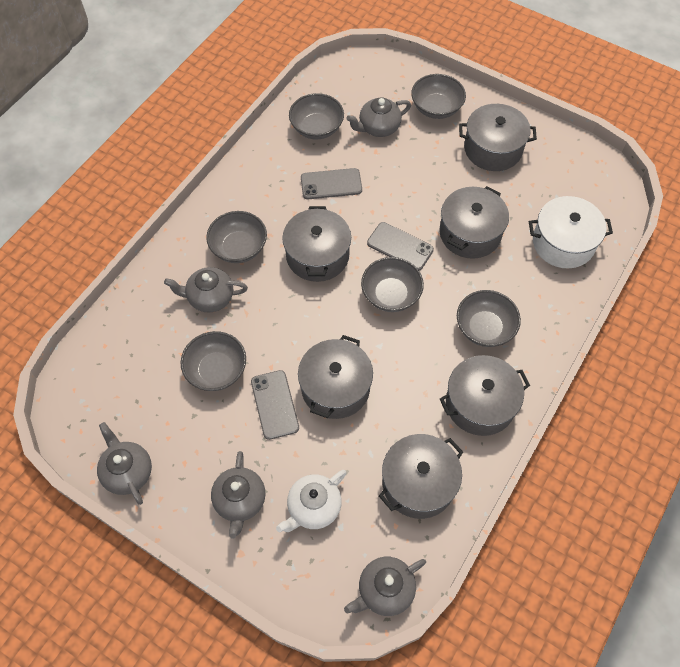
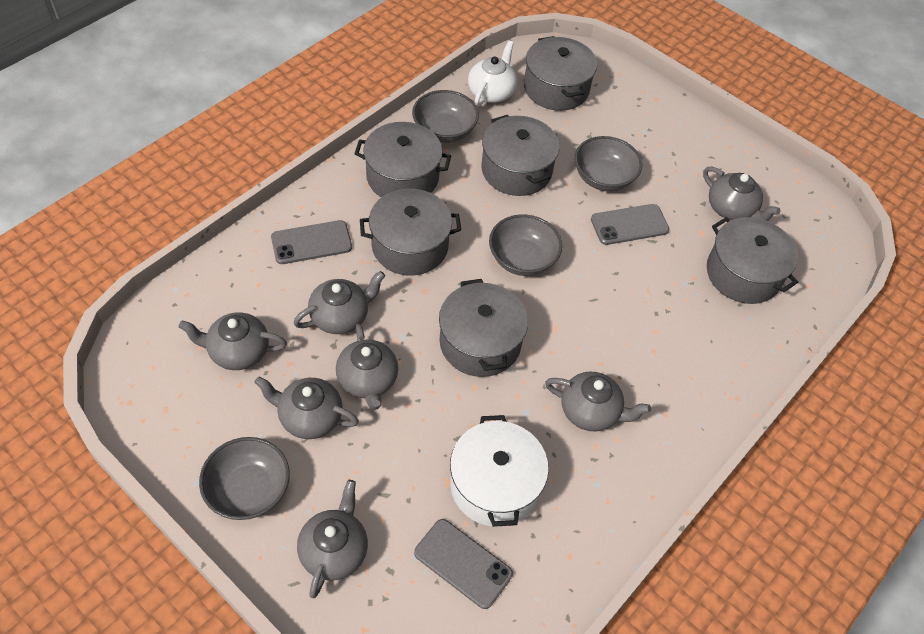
grey bowl: [181,331,246,391] [206,211,267,263] [289,93,344,139] [361,257,424,312] [411,74,466,119] [457,290,521,347] = 6 -> [199,437,290,520] [412,90,479,143] [489,214,562,276] [574,136,642,191] = 4
grey teapot: [97,422,152,505] [164,267,248,312] [211,451,265,539] [344,557,426,616] [346,97,411,137] = 5 -> [178,313,287,370] [254,376,359,439] [293,271,385,334] [297,480,368,598] [336,324,398,410] [545,371,651,431] [703,167,780,221] = 7

